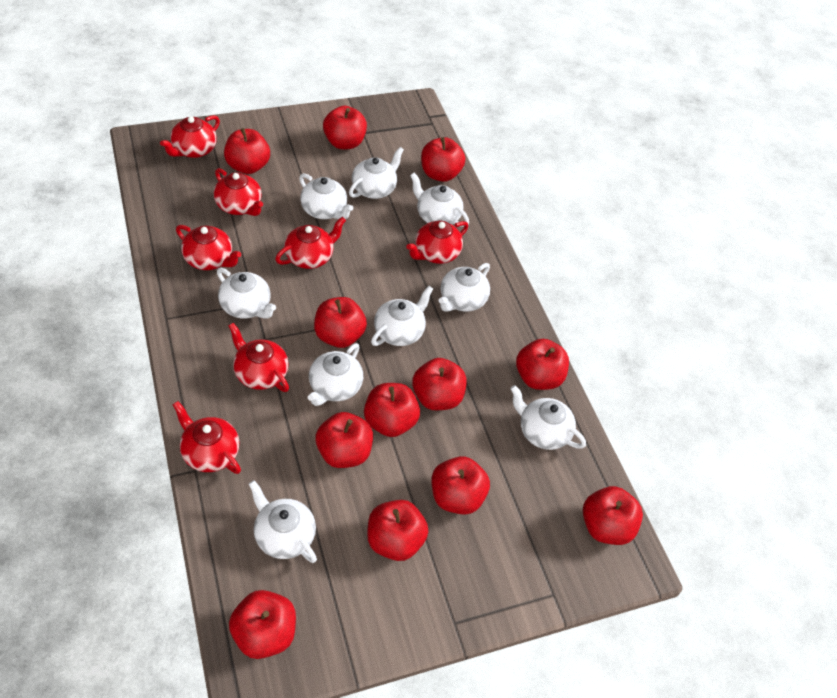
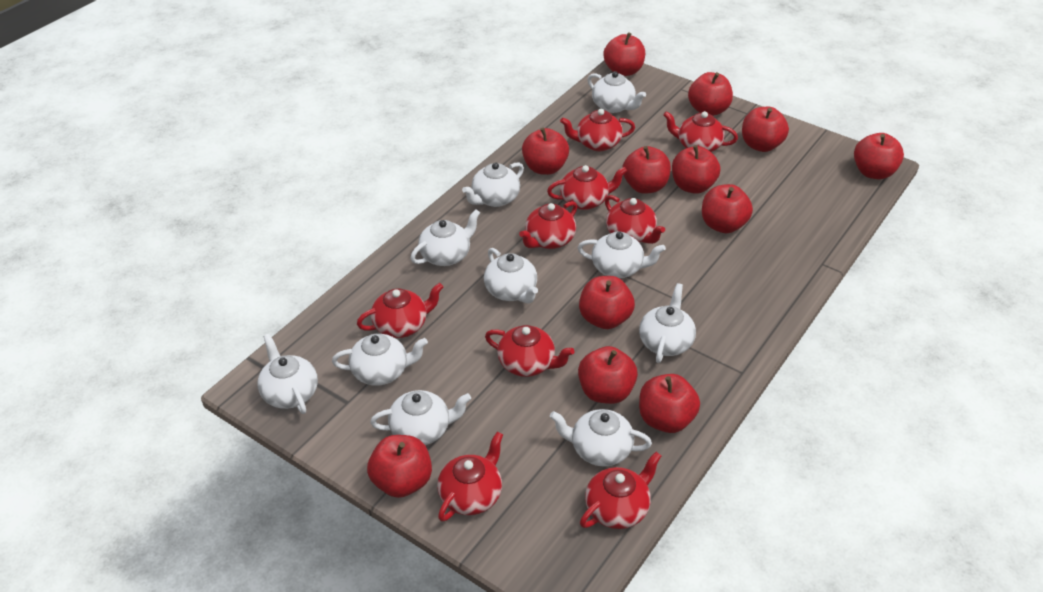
red teapot: [160,115,220,158] [173,401,241,474] [176,225,241,270] [214,168,263,216] [228,323,289,392] [275,217,346,269] [406,220,468,264] = 7 -> [357,283,443,338] [437,432,503,522] [485,325,574,377] [519,201,577,249] [547,165,627,210] [560,109,635,151] [580,452,661,529] [605,195,665,244] [663,111,738,152] = 9
white teapot: [217,268,276,319] [249,480,317,563] [299,173,353,219] [308,343,363,406] [349,147,404,199] [371,286,433,346] [410,173,469,227] [439,263,490,312] [510,385,586,450] = 9 -> [257,334,318,414] [332,334,428,386] [370,390,471,445] [410,209,480,266] [462,162,524,207] [484,248,538,303] [550,409,652,467] [578,231,666,278] [587,71,646,113] [639,283,696,363] = 10

